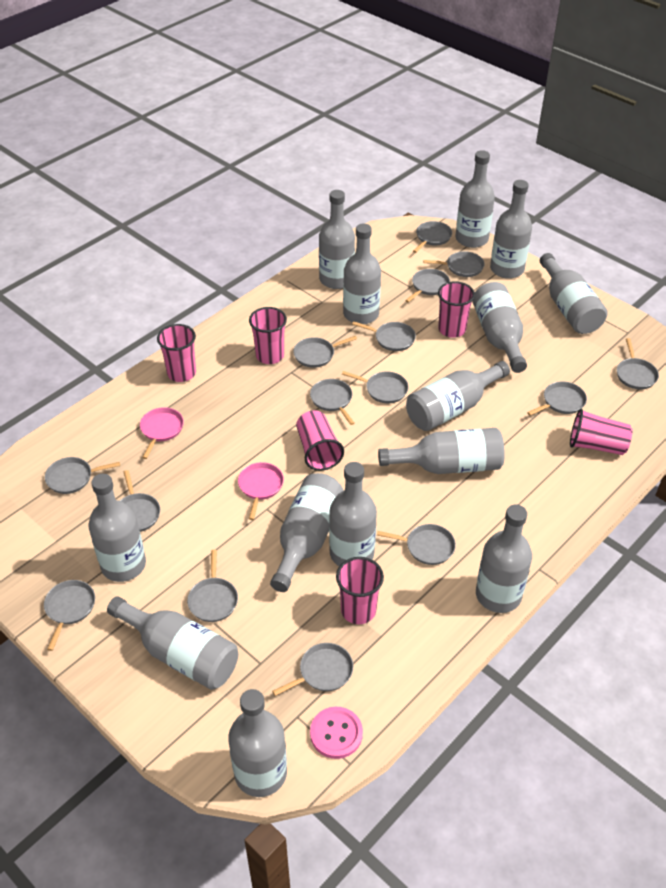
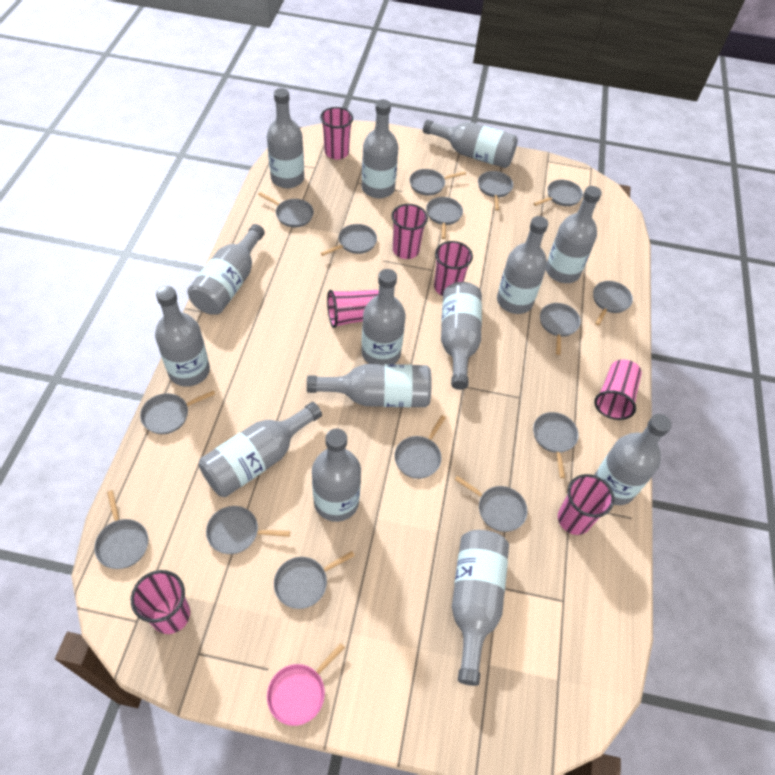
pink button: [310,707,363,759] = 1 -> none = 0
pink cup: [157,324,196,382] [249,307,287,364] [296,410,344,471] [336,557,384,624] [438,281,475,338] [570,409,633,455] = 6 -> [131,570,190,634] [320,107,353,159] [327,290,379,328] [391,204,428,259] [434,241,473,296] [558,474,614,535] [594,359,642,420] = 7
pink pan: [140,407,184,459] [238,462,284,520] = 2 -> [267,643,345,726] = 1

